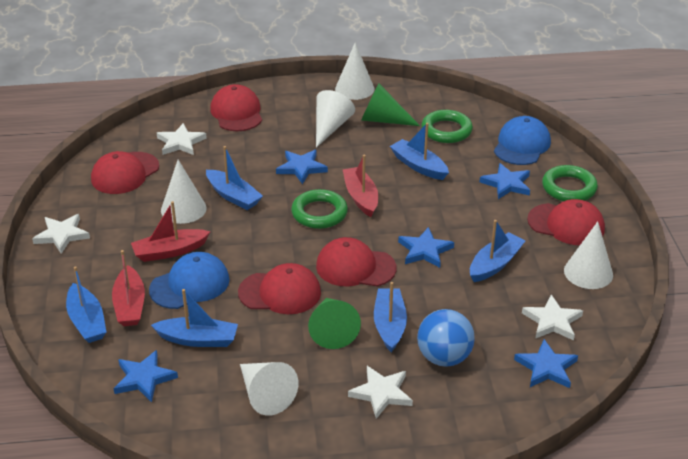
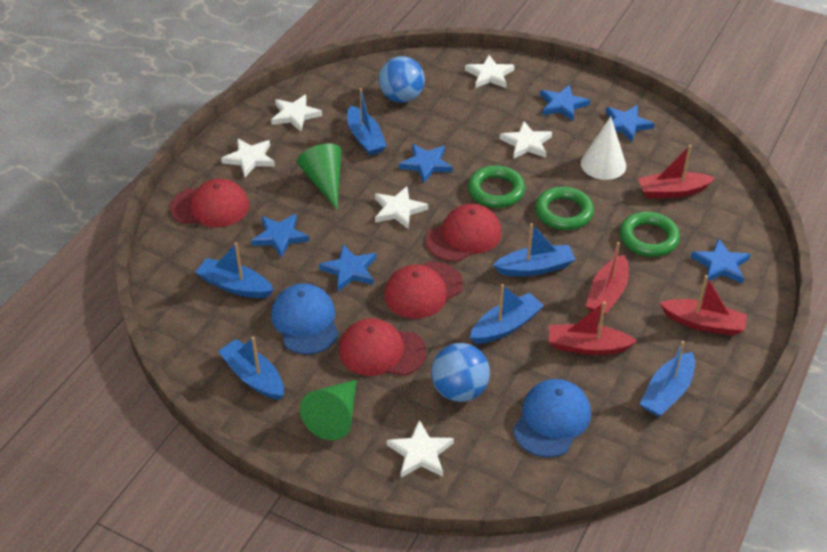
blue ball: [417,309,475,367] = 1 -> [379,56,425,103] [431,343,490,402] = 2
blue star: [114,350,178,402] [276,150,328,184] [398,227,454,268] [480,163,530,199] [514,339,578,388] = 5 -> [251,214,309,258] [319,245,376,291] [399,144,453,183] [540,85,590,121] [606,105,654,142] [691,238,751,284] = 6
red boat: [112,250,145,326] [131,201,211,262] [343,155,378,217] = 3 -> [549,301,637,355] [586,242,629,316] [638,145,715,198] [660,275,747,336] = 4
red cap: [91,151,159,194] [210,84,262,131] [238,263,321,314] [316,237,397,286] [527,199,605,245] = 5 -> [170,179,249,228] [339,318,427,376] [384,261,463,319] [426,204,501,262] = 4
white cone: [161,160,207,224] [240,362,298,416] [316,90,355,148] [335,42,375,100] [564,221,613,289] = 5 -> [581,116,626,180] = 1
white star: [32,214,90,254] [157,123,207,155] [348,366,413,419] [522,295,583,341] = 4 -> [221,138,275,177] [271,94,322,132] [375,186,428,229] [387,420,454,478] [465,55,515,88] [500,121,552,159] = 6

